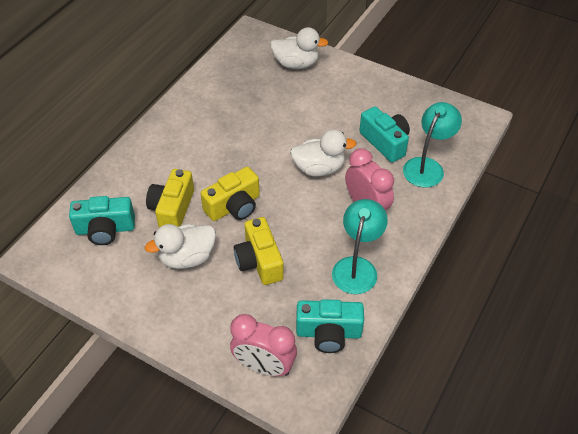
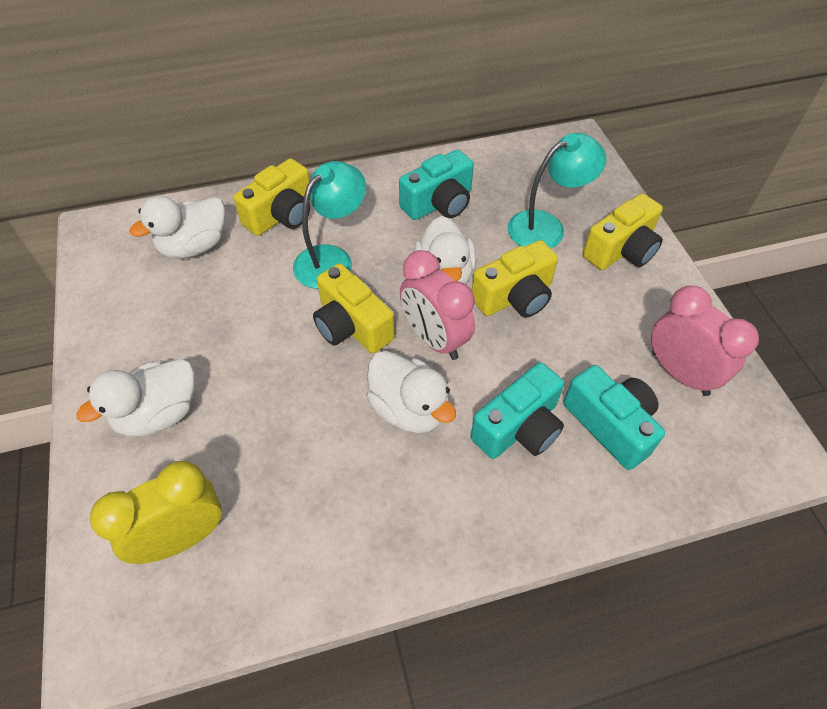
white duck: [145,224,216,269] [270,27,328,69] [290,130,356,176] = 3 -> [76,359,195,437] [129,196,225,259] [366,351,456,434] [414,216,476,284] = 4
yellow camera: [146,169,194,228] [201,167,260,221] [234,217,284,285] = 3 -> [234,158,310,236] [313,263,395,354] [472,240,558,318] [583,193,663,270] = 4
yellow clock: none = 0 -> [90,461,222,564] = 1

